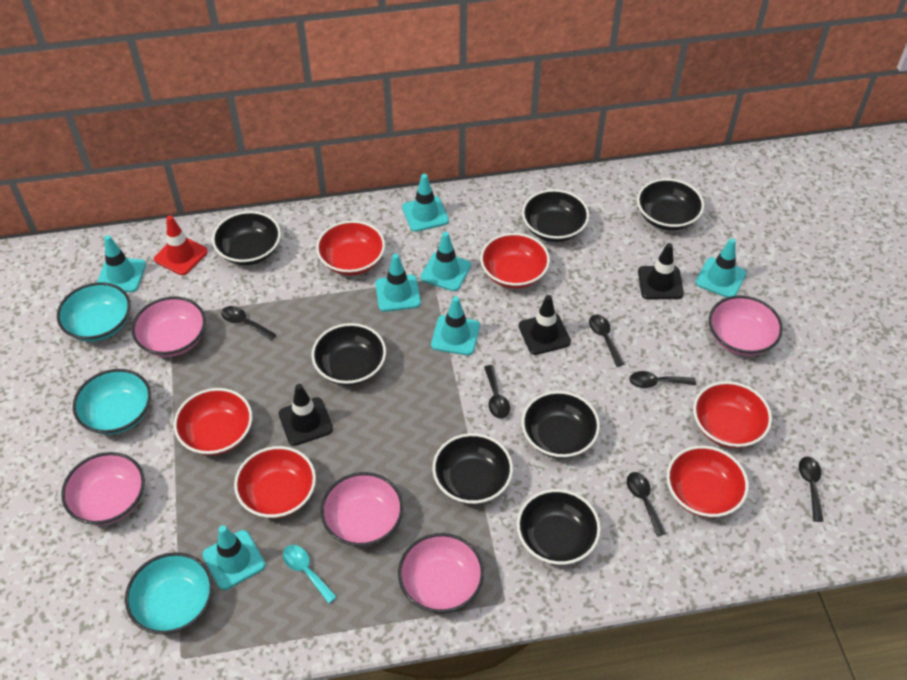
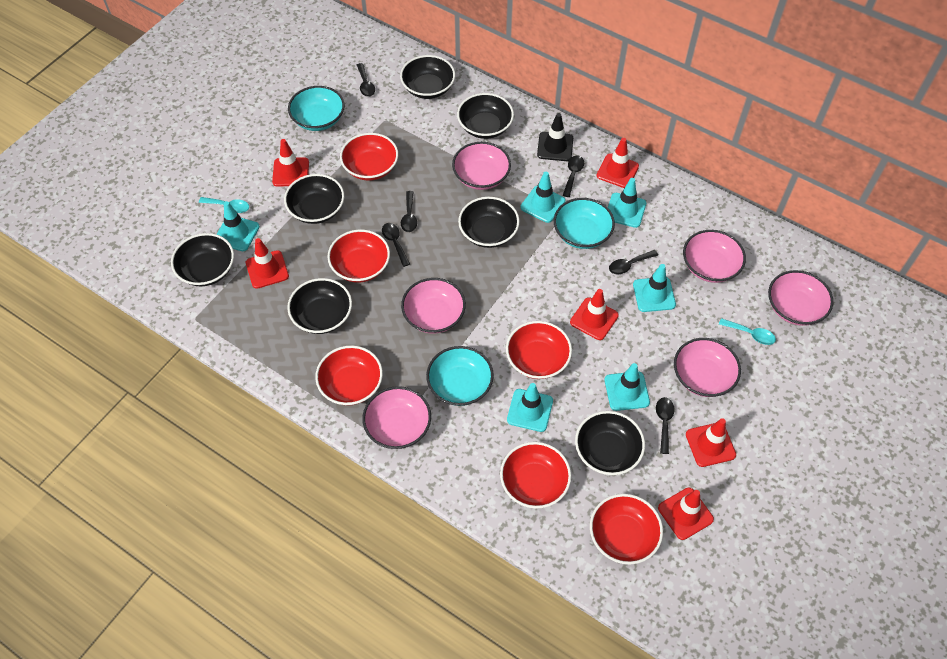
black traffic cone: [279,384,333,446] [519,295,571,355] [638,243,684,299] = 3 -> [537,113,573,161] = 1
pink bowl: [61,452,145,525] [132,296,206,357] [321,472,403,547] [398,533,484,613] [709,295,783,356] = 5 -> [362,386,431,449] [401,278,466,334] [452,142,511,190] [674,338,741,397] [683,230,746,283] [768,270,833,326] = 6
red traffic cone: [154,215,208,275] = 1 -> [246,238,289,289] [272,139,309,187] [570,289,619,340] [597,138,639,188] [658,488,714,540] [686,418,736,467] = 6
turquoise spoon: [283,545,337,604] = 1 -> [199,197,249,213] [719,318,776,345] = 2
turquoise traffic cone: [97,235,146,292] [202,526,265,590] [375,254,421,312] [402,174,449,232] [421,232,471,291] [431,296,480,356] [695,238,746,298] = 7 -> [216,201,260,251] [507,383,553,432] [521,172,566,223] [605,363,650,411] [608,178,646,228] [633,264,676,312] = 6

